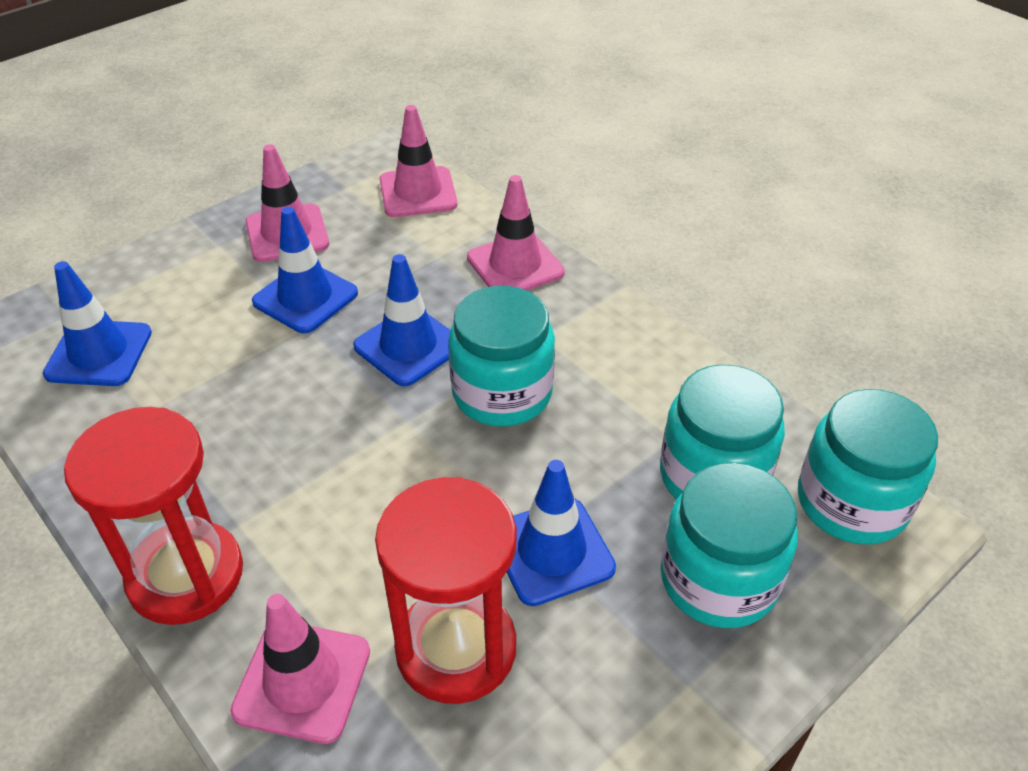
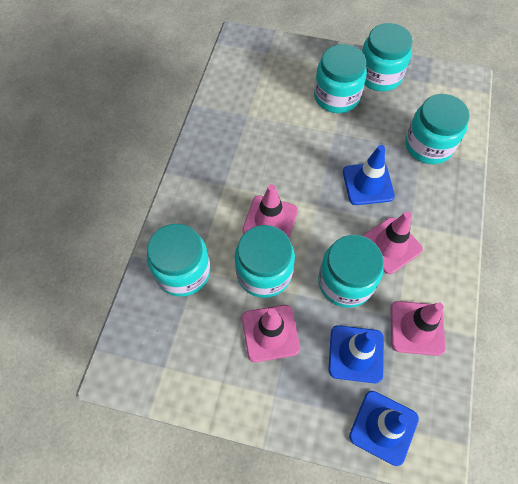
blue traffic cone: [43,261,152,386] [252,207,358,333] [353,254,450,386] [507,460,616,606] = 4 -> [328,325,384,383] [343,145,395,205] [349,391,419,466] = 3
red hourglass: [64,407,243,625] [375,477,517,704] = 2 -> none = 0
turquoise jar: [448,286,555,427] [660,364,785,500] [661,463,798,628] [798,389,938,544] = 4 -> [147,224,211,296] [234,225,295,298] [314,44,367,113] [318,235,384,308] [362,23,413,91] [405,94,470,164] = 6

